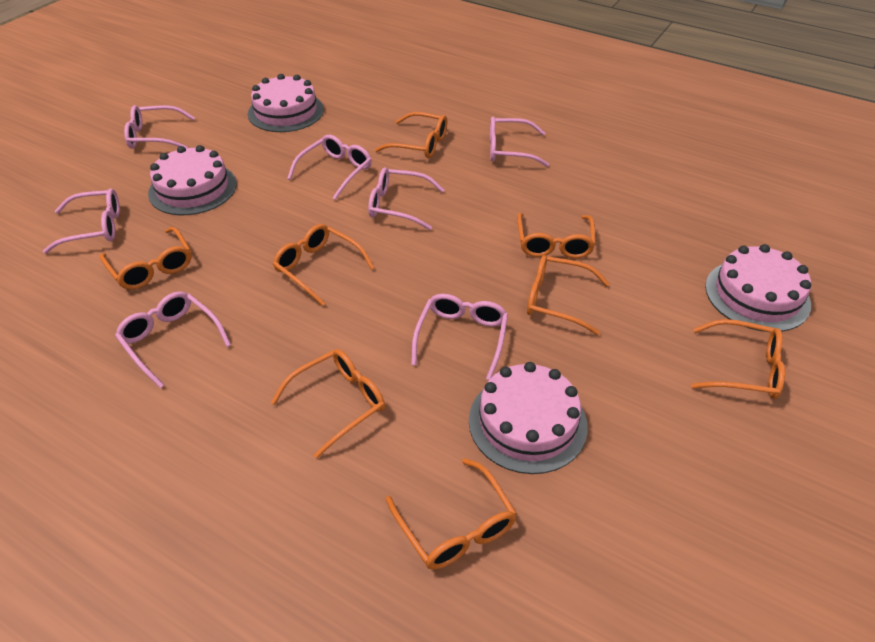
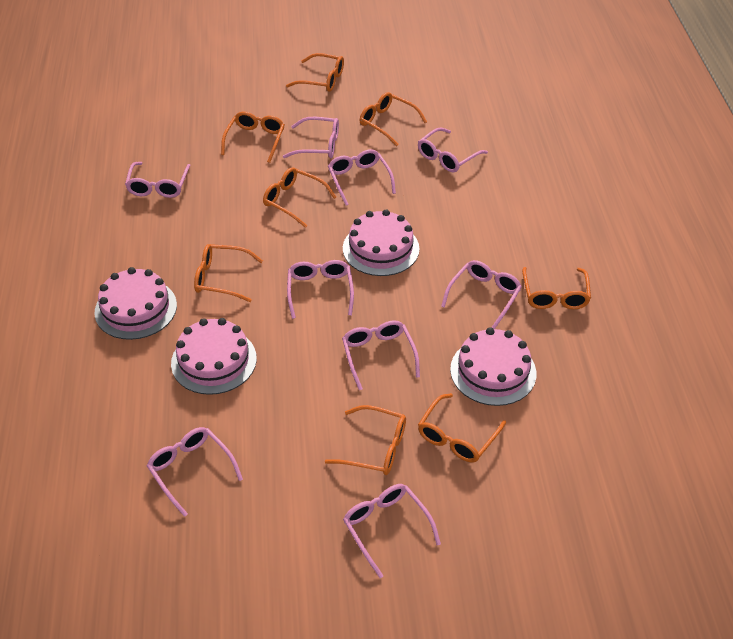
pink glasses: [43,188,120,254] [115,291,231,388] [124,105,195,149] [287,134,372,200] [368,167,444,230] [411,294,508,380] [490,117,549,167] = 7 -> [125,162,191,198] [147,427,243,517] [283,117,339,158] [287,260,354,319] [328,149,396,206] [342,320,420,390] [343,484,441,578] [418,127,488,173] [441,260,522,329] = 9

